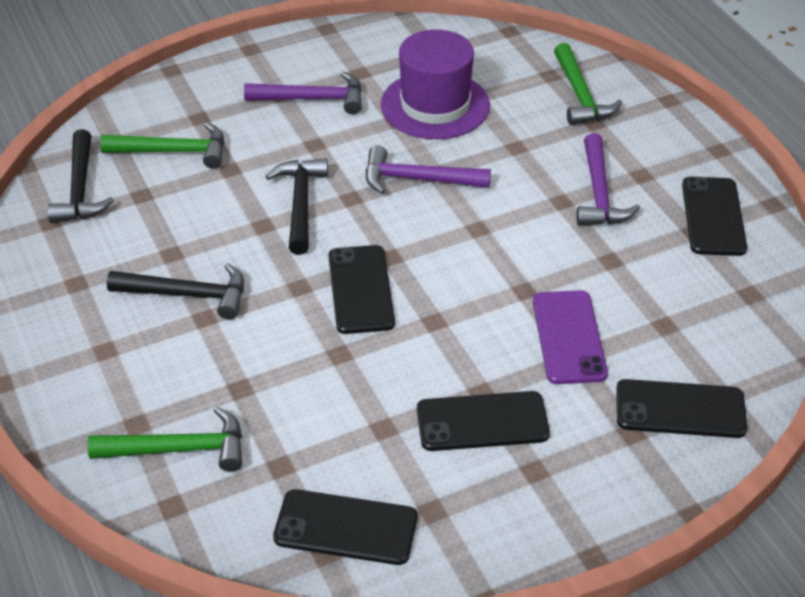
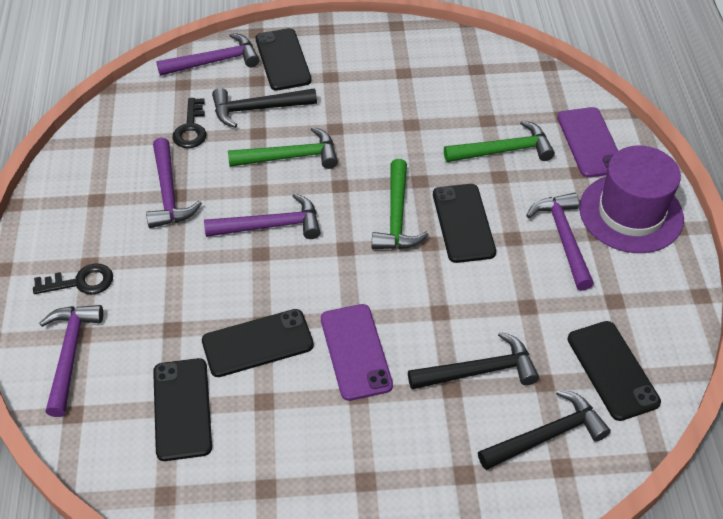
black key: none = 0 -> [33,263,113,295] [173,98,206,148] = 2
purple hammer: [244,71,362,114] [366,145,491,194] [576,133,640,226] = 3 -> [39,305,103,417] [146,138,202,228] [156,33,259,76] [204,193,320,239] [526,193,594,291] = 5
purple phone: [533,290,608,384] = 1 -> [321,304,393,401] [557,107,618,178] = 2

